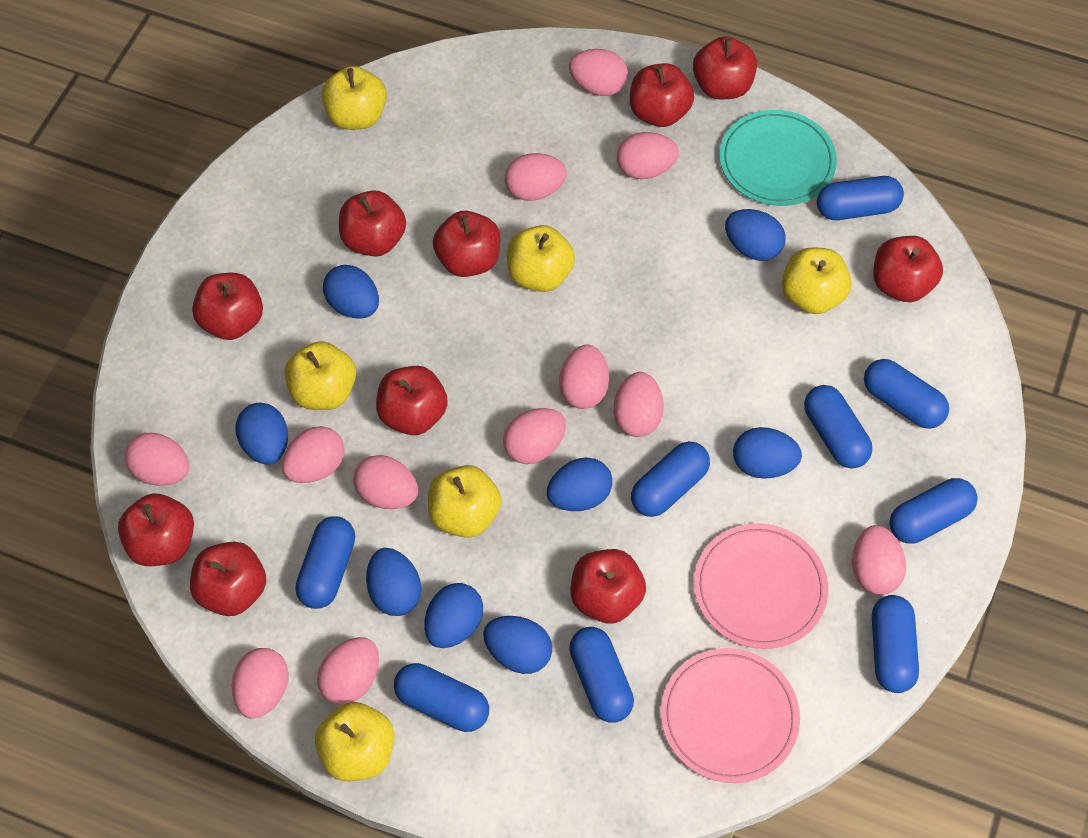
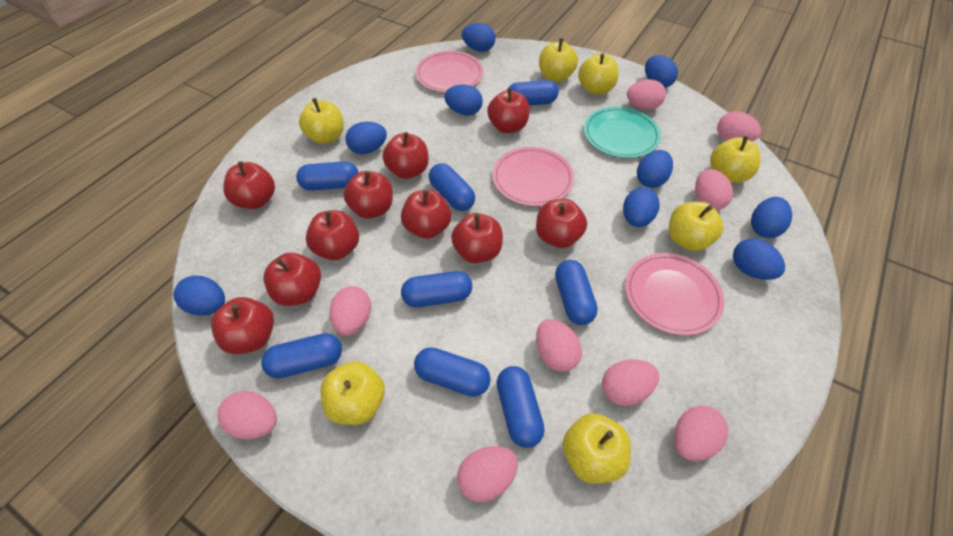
blue capsule: [295,516,355,609] [394,663,489,732] [569,627,634,722] [631,441,710,517] [804,385,872,468] [817,176,904,220] [864,359,949,429] [872,595,919,693] [889,478,978,543] = 9 -> [261,333,342,379] [296,161,359,191] [401,271,472,307] [414,347,491,397] [429,163,475,211] [496,366,545,448] [507,80,559,106] [555,260,598,325] = 8
blue egg: [235,403,288,465] [323,265,379,319] [366,548,421,616] [424,583,483,648] [483,616,552,674] [547,458,612,511] [725,209,786,261] [733,427,802,479] = 8 -> [174,275,225,316] [345,122,387,154] [444,84,483,116] [462,23,496,52] [623,187,660,227] [637,150,673,188] [645,55,678,88] [733,238,785,280] [751,197,792,238] = 9
pink egg: [124,433,189,486] [232,648,289,719] [282,426,345,483] [317,637,379,705] [353,455,418,509] [503,408,566,464] [505,153,567,201] [559,345,609,409] [569,49,628,96] [613,372,664,437] [617,132,679,179] [852,525,906,595] = 12 -> [218,391,277,439] [329,286,371,336] [457,446,518,502] [536,319,582,372] [602,359,659,406] [627,79,666,110] [674,406,728,461] [695,169,733,210] [717,111,761,141] = 9
pink plate: [661,648,800,783] [694,523,828,649] = 2 -> [415,51,484,92] [492,147,574,206] [625,253,724,335] = 3
yellow apple: [285,341,356,410] [315,702,394,781] [321,66,387,130] [428,465,501,538] [507,225,575,292] [782,248,852,314] = 6 -> [299,98,344,144] [320,361,385,425] [539,38,578,82] [562,413,631,484] [578,53,619,95] [669,202,723,251] [710,136,761,183] = 7

